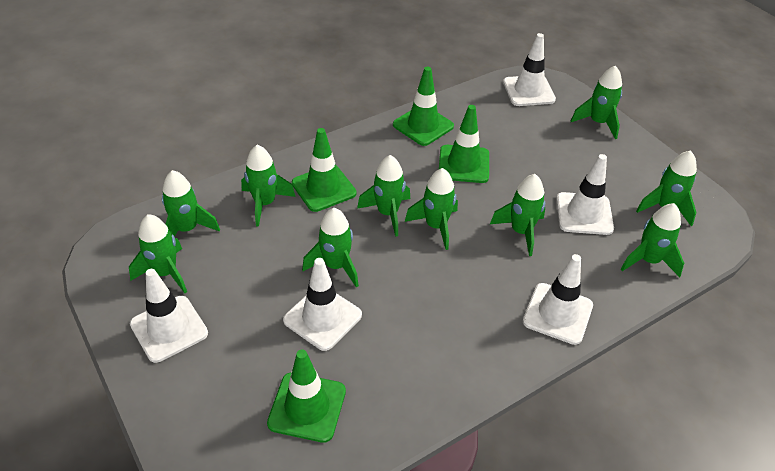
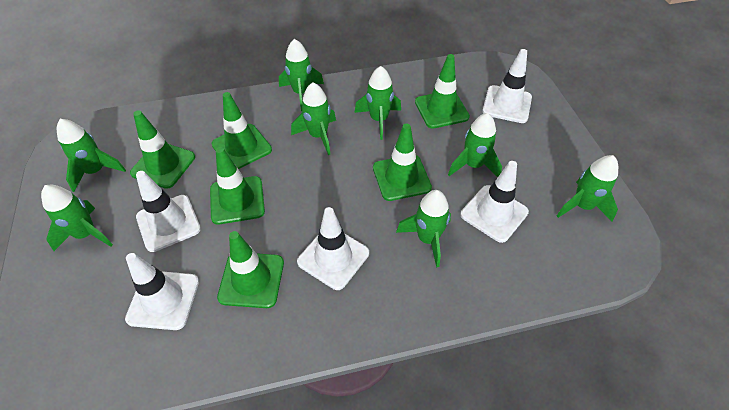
green rocket: [129,214,187,293] [162,170,220,237] [241,145,296,227] [302,208,359,287] [357,155,410,237] [405,168,458,250] [490,174,545,256] [571,66,622,139] [621,203,684,277] [636,150,697,226] = 10 -> [41,185,113,251] [57,119,126,192] [279,39,324,111] [291,82,336,155] [355,66,401,140] [396,190,451,267] [448,113,502,177] [557,155,618,222] = 8
green traffic cone: [267,350,346,443] [292,128,357,212] [393,67,454,146] [439,105,489,183] = 4 -> [130,110,195,189] [210,147,265,225] [212,92,272,169] [217,231,284,308] [373,124,432,201] [415,54,470,129] = 6

